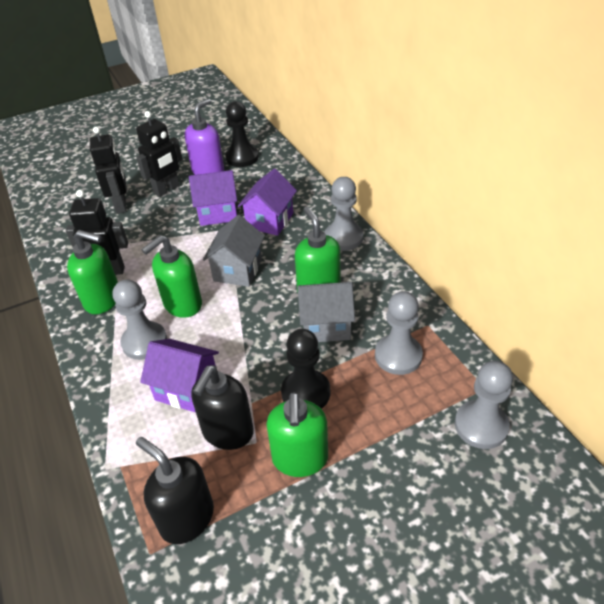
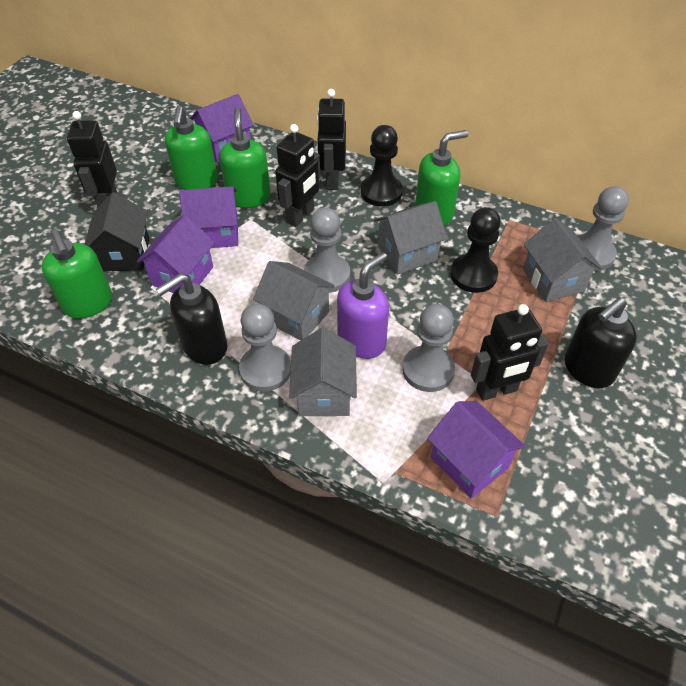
black house: none = 0 -> [85,192,149,271] = 1
black robot: [66,190,128,275] [90,126,127,214] [136,111,182,197] = 3 -> [67,111,117,207] [275,124,320,227] [317,89,346,190] [471,304,548,401] = 4
grey house: [203,215,265,287] [298,282,355,342] = 2 -> [253,261,335,341] [289,328,357,416] [374,201,447,274] [523,218,602,302] = 4
purple house: [140,339,219,413] [189,170,237,226] [238,169,297,236] = 3 -> [137,215,215,293] [179,186,238,248] [190,94,254,163] [427,401,526,499] = 4

